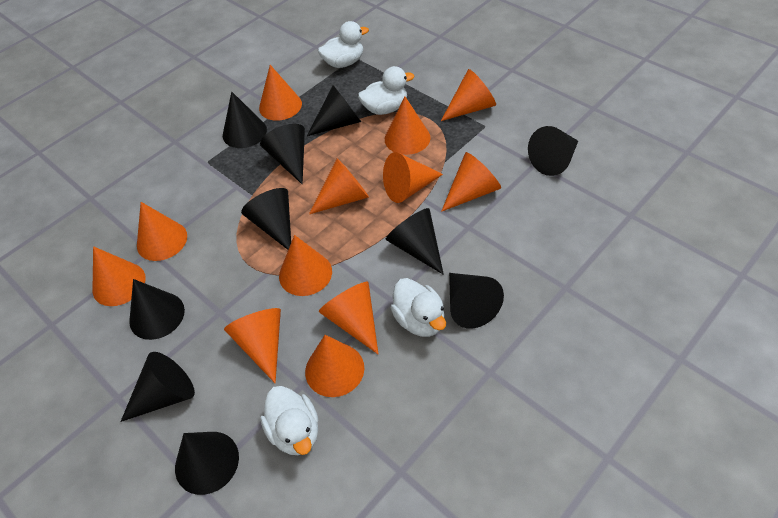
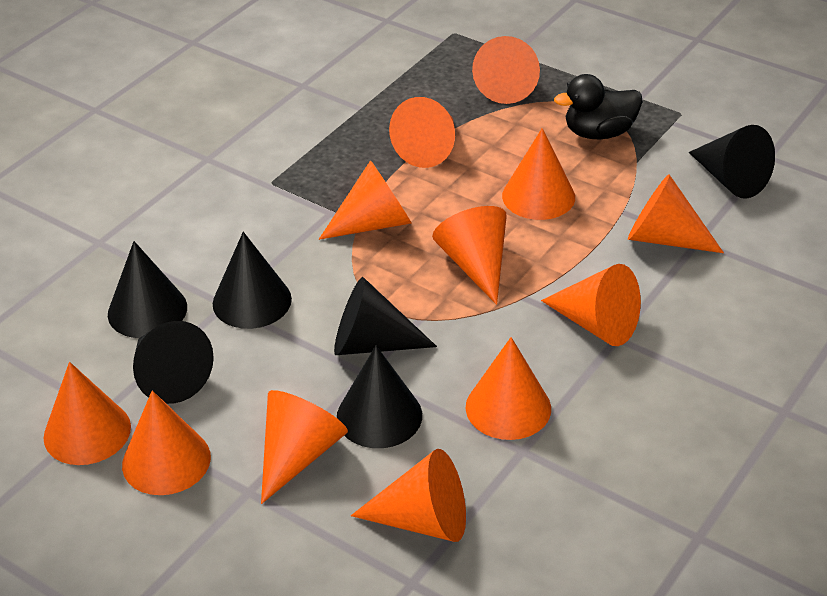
black cone: [121,352,195,422] [129,279,185,340] [175,432,239,495] [223,92,267,148] [241,188,291,250] [260,124,305,184] [307,85,361,136] [386,208,444,275] [449,273,504,329] [528,126,578,176] = 10 -> [108,241,187,338] [133,321,214,404] [213,232,292,329] [334,277,437,355] [337,346,422,448] [689,125,775,199] = 6
black duck: none = 0 -> [554,74,642,139] = 1
white duck: [260,386,318,455] [318,21,369,68] [358,66,414,115] [390,278,446,337] = 4 -> none = 0

